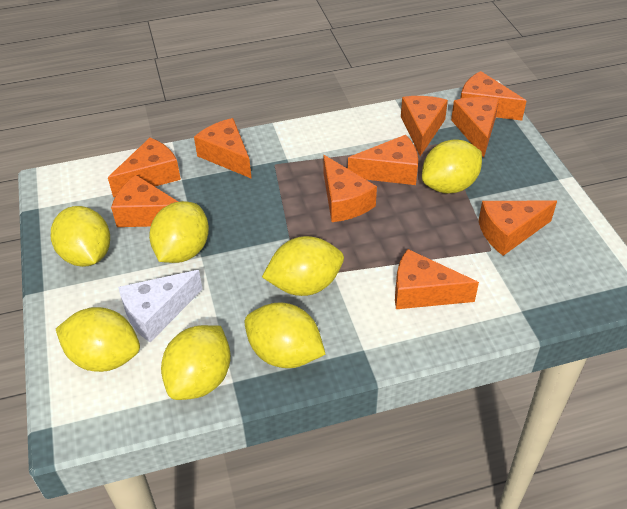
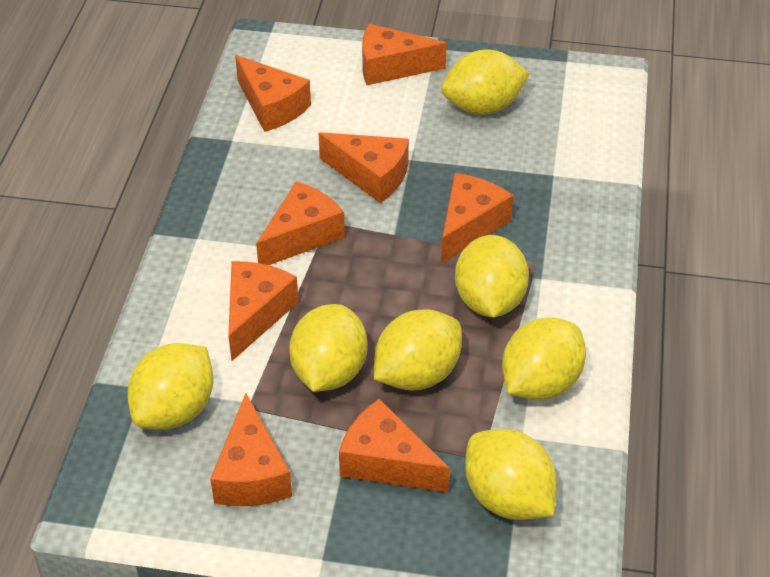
orange cheese: [108,138,181,197] [111,175,178,227] [194,118,252,179] [323,155,377,222] [348,135,418,185] [395,249,479,309] [401,96,448,156] [451,97,499,158] [460,71,526,121] [478,201,557,256] = 10 -> [210,393,292,506] [228,261,299,361] [235,55,311,132] [256,181,345,265] [319,132,409,203] [339,399,450,493] [362,24,447,85] [441,173,513,264] = 8
white cheese: [118,270,203,342] = 1 -> none = 0

